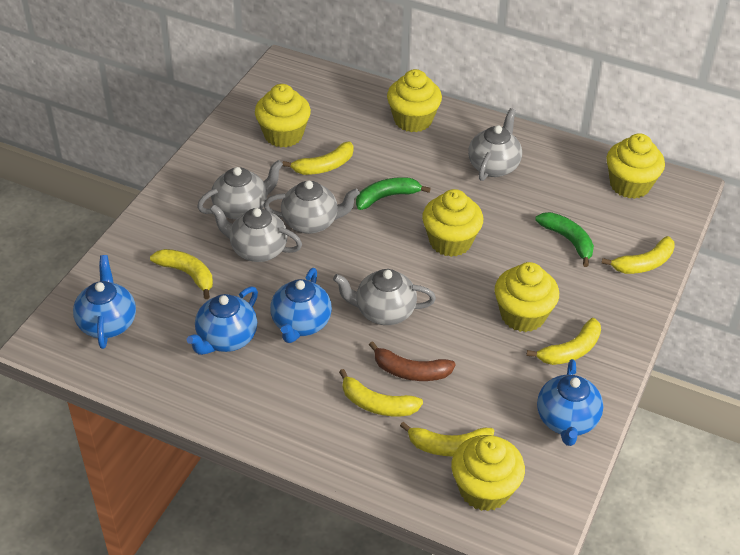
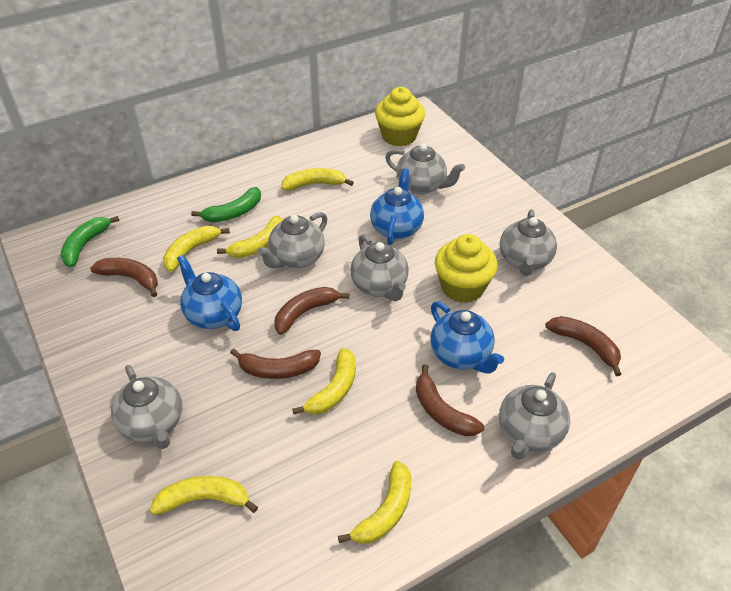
blue teapot: [73,255,136,349] [187,286,258,355] [270,268,332,343] [537,359,603,446] = 4 -> [177,255,242,331] [370,169,424,245] [430,301,504,374] = 3
brown banana: [369,341,456,381] = 1 -> [90,258,158,297] [230,348,321,379] [274,287,349,335] [416,364,484,436] [545,316,621,376] = 5
grey teapot: [197,160,283,220] [209,204,302,262] [263,180,360,234] [333,269,436,325] [468,108,522,181] = 5 -> [111,365,182,449] [257,212,327,268] [350,234,409,301] [385,144,465,194] [499,372,570,460] [500,209,557,276] = 6
yellow cupcake: [255,84,311,147] [387,69,442,132] [422,189,483,257] [451,435,525,511] [495,262,559,332] [606,133,665,199] = 6 -> [375,87,425,147] [435,234,498,303] = 2

